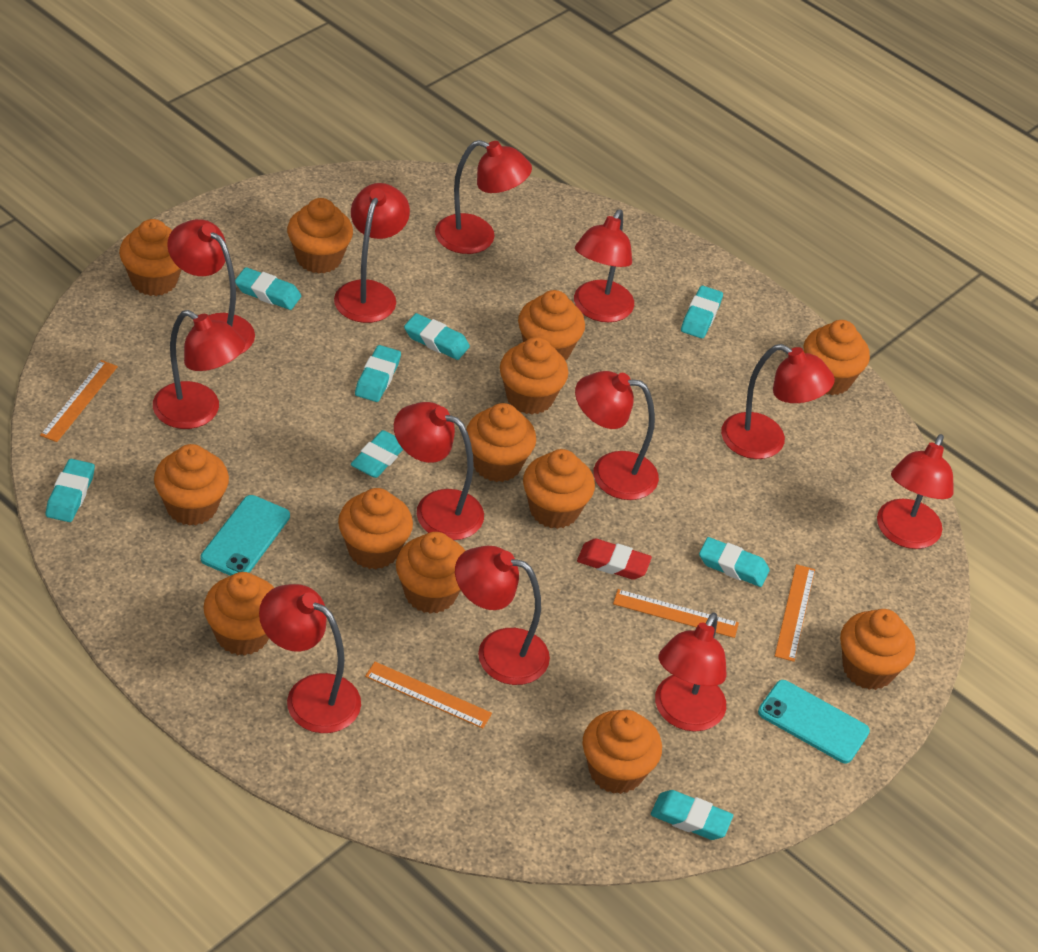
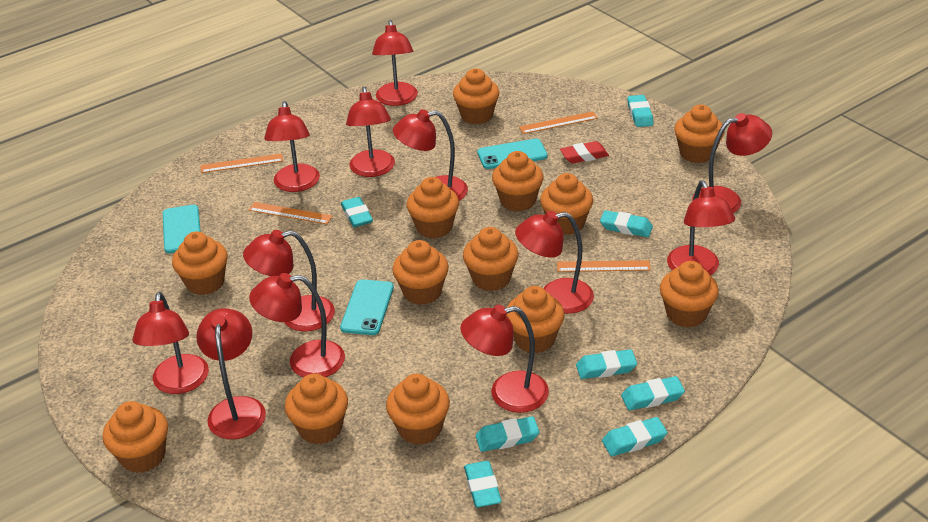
turquoise phone: [201,495,290,576] [758,680,870,763] = 2 -> [163,205,201,253] [340,279,394,335] [477,139,547,169] = 3

